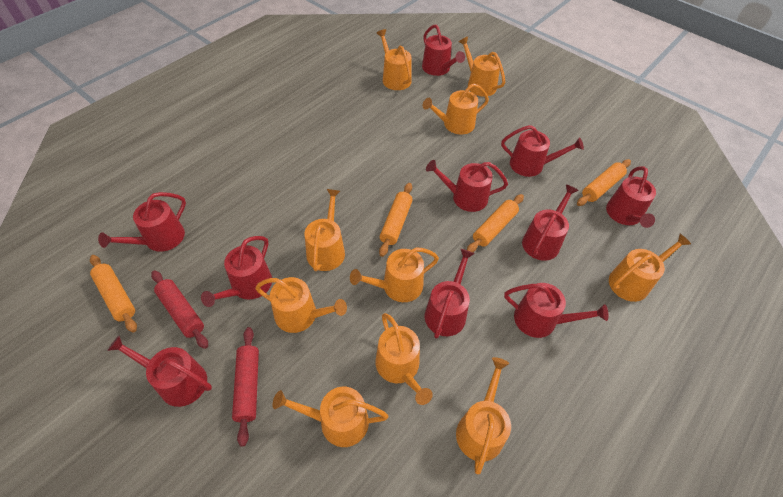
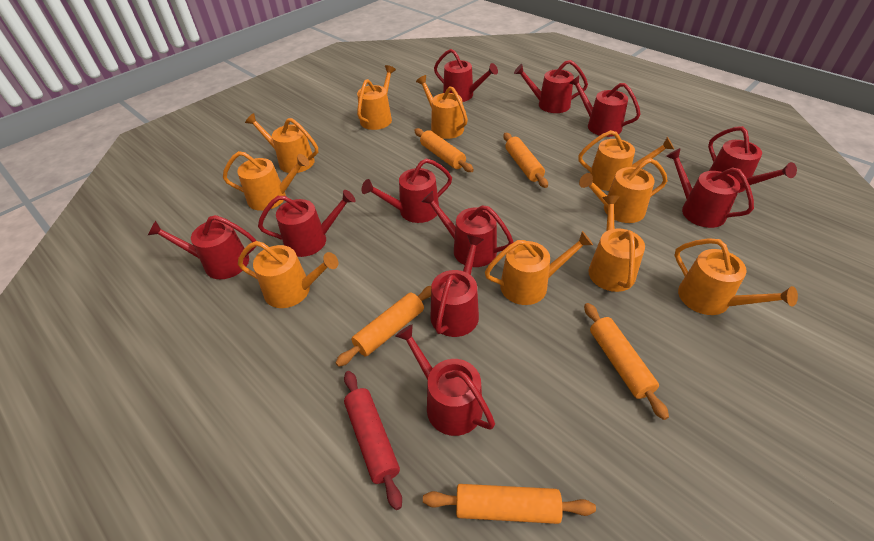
orange rolling pin: [90,255,137,333] [379,183,413,257] [467,194,524,252] [577,159,631,206] = 4 -> [335,285,432,367] [414,128,474,172] [423,484,596,524] [503,133,548,188] [584,303,669,420] = 5
red rolling pin: [151,270,208,349] [232,327,259,447] = 2 -> [344,371,402,510] = 1
red watering can: [98,192,186,252] [107,336,212,407] [201,236,272,307] [422,25,465,76] [425,249,475,339] [426,160,508,212] [501,125,584,177] [504,283,609,338] [522,184,579,261] [606,166,656,228] = 10 -> [148,215,256,279] [258,190,355,257] [362,159,452,223] [395,324,495,436] [421,191,513,267] [430,235,484,337] [434,49,498,102] [514,60,588,113] [569,76,641,137] [666,148,754,228] [708,126,797,193] = 11

